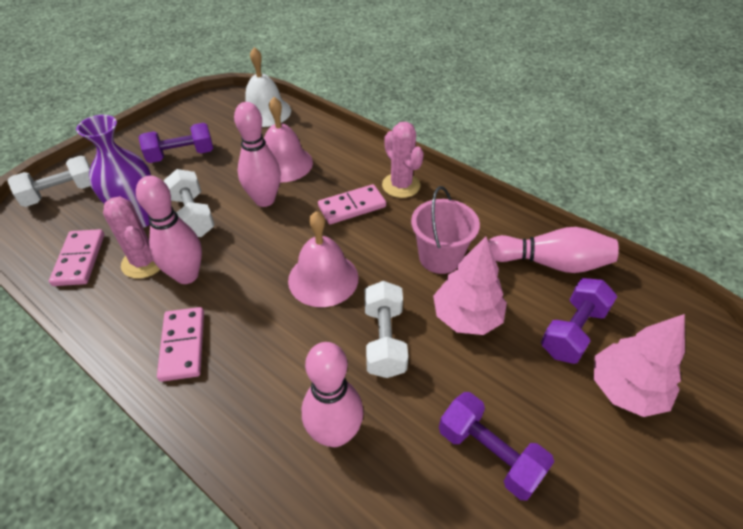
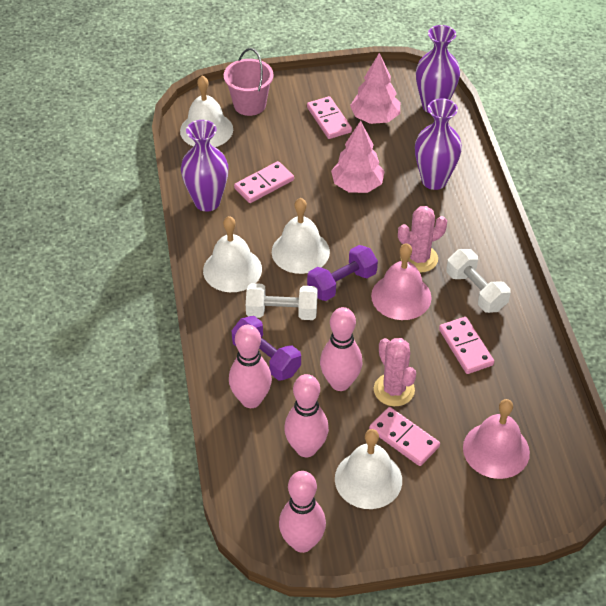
pink domino: [49,229,104,286] [157,307,204,382] [318,184,386,224] = 3 -> [234,161,294,203] [307,96,352,139] [369,407,440,466] [439,317,494,374] = 4
purple dumbbell: [139,123,213,163] [439,392,554,501] [541,278,618,364] = 3 -> [232,316,301,381] [307,245,378,301] = 2
purple vase: [76,115,151,228] = 1 -> [181,120,228,212] [415,98,462,190] [416,25,460,114] = 3
white bell: [245,47,291,127] = 1 -> [180,76,233,147] [203,216,262,292] [272,198,330,274] [335,429,402,509] = 4
white dumbbell: [7,155,91,207] [164,169,215,237] [365,281,408,378] = 3 -> [246,283,318,320] [446,249,511,313] = 2

